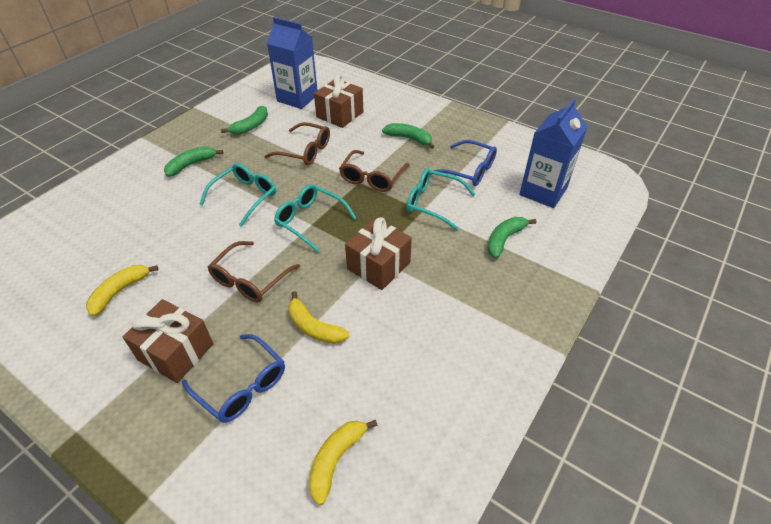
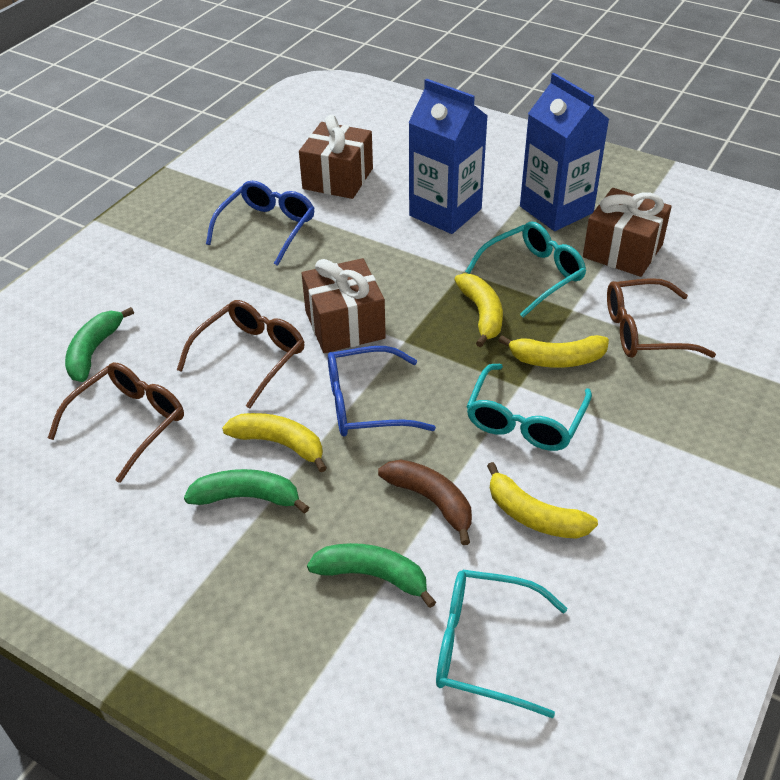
brown banana: none = 0 -> [378,460,472,545] = 1
green banana: [164,146,223,177] [221,106,268,135] [382,123,434,149] [487,217,536,258] = 4 -> [65,307,134,382] [184,469,309,513] [307,543,436,608] = 3
yellow banana: [86,265,158,316] [288,291,349,344] [308,420,378,505] = 3 -> [222,413,327,472] [454,273,503,347] [487,462,598,539] [498,335,609,368] = 4

